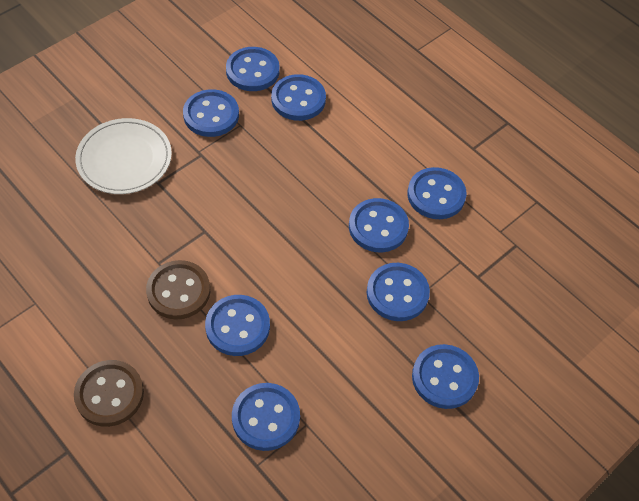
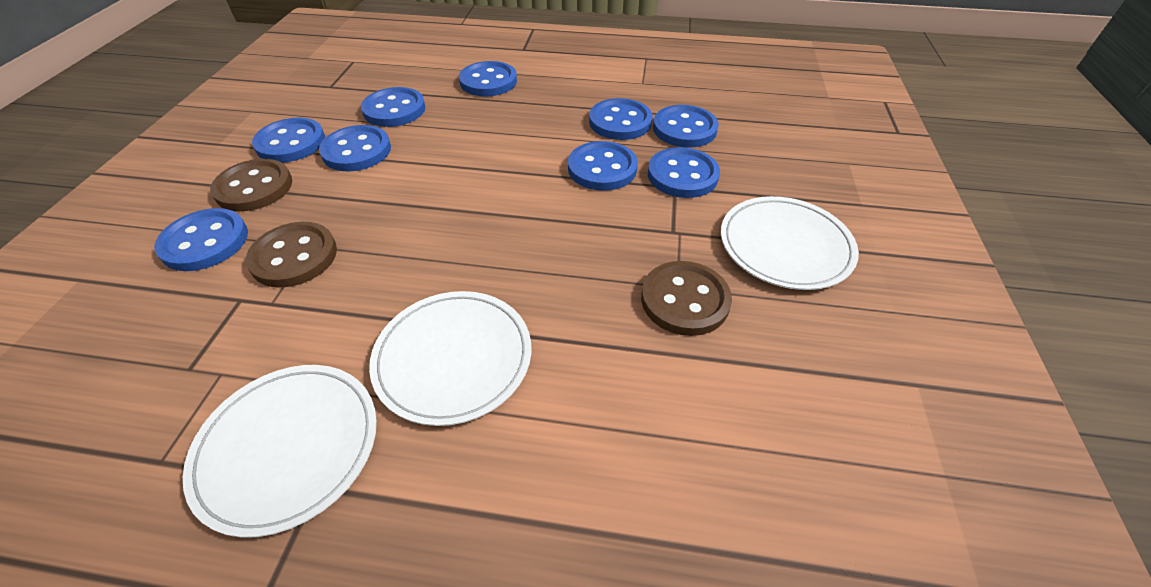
brown button: [74,360,144,427] [146,260,210,320] = 2 -> [210,159,292,212] [246,222,337,288] [641,261,732,336] = 3
white plate: [75,118,172,194] = 1 -> [183,365,377,538] [369,291,531,426] [721,196,859,290] = 3

